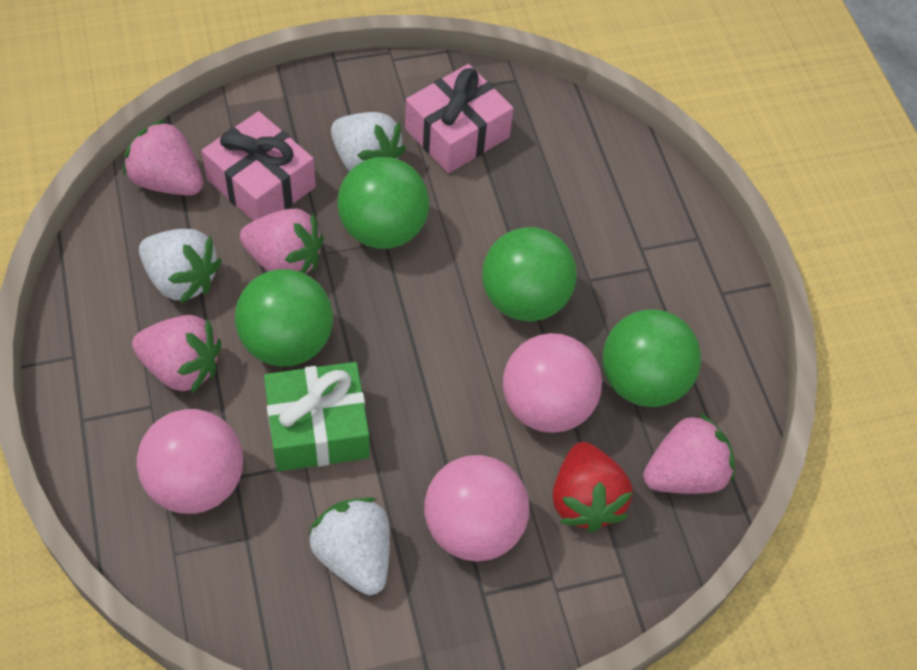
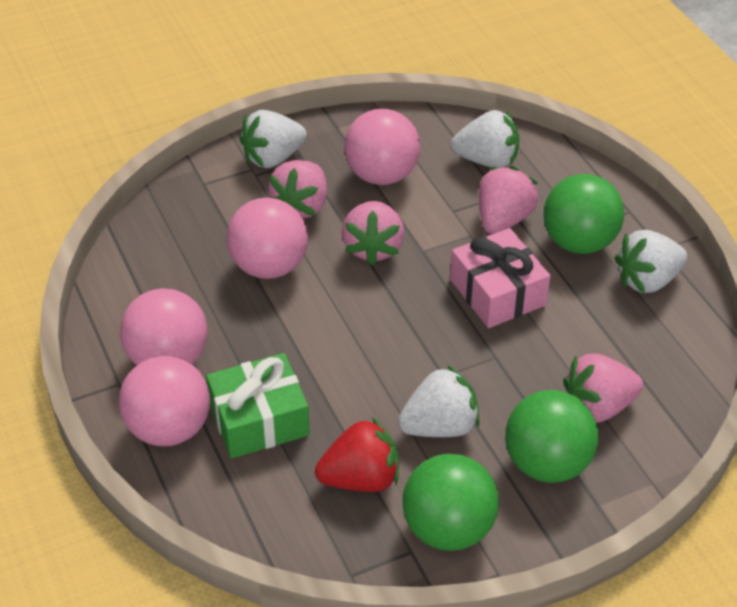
green ball: [235,269,333,366] [337,157,429,249] [482,227,577,322] [603,310,701,407] = 4 -> [402,454,499,551] [505,390,598,483] [544,174,624,254] = 3
pink ball: [137,409,243,514] [424,455,529,562] [503,333,602,433] = 3 -> [119,356,210,446] [120,288,208,365] [226,198,308,279] [344,109,420,185] = 4
pink gift: [202,111,316,221] [405,64,514,173] = 2 -> [450,228,551,328] = 1
white strawberry: [139,229,222,304] [308,497,390,595] [331,112,406,171] = 3 -> [240,110,307,168] [398,365,480,437] [451,110,519,168] [614,230,687,293] = 4

